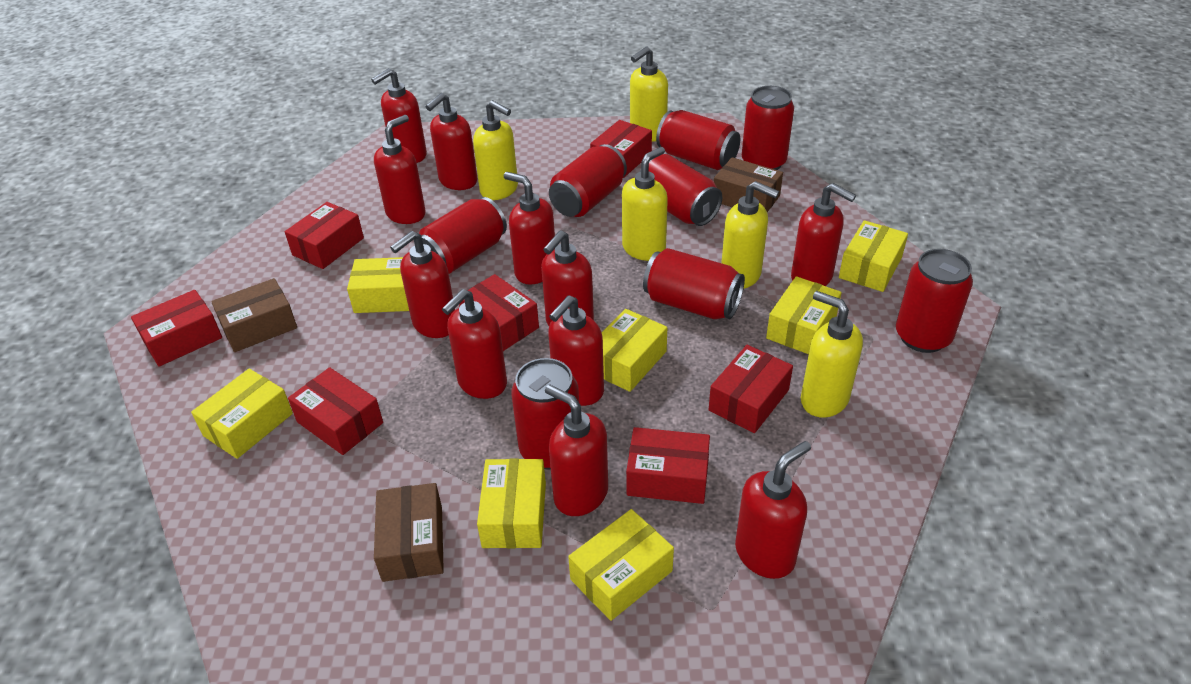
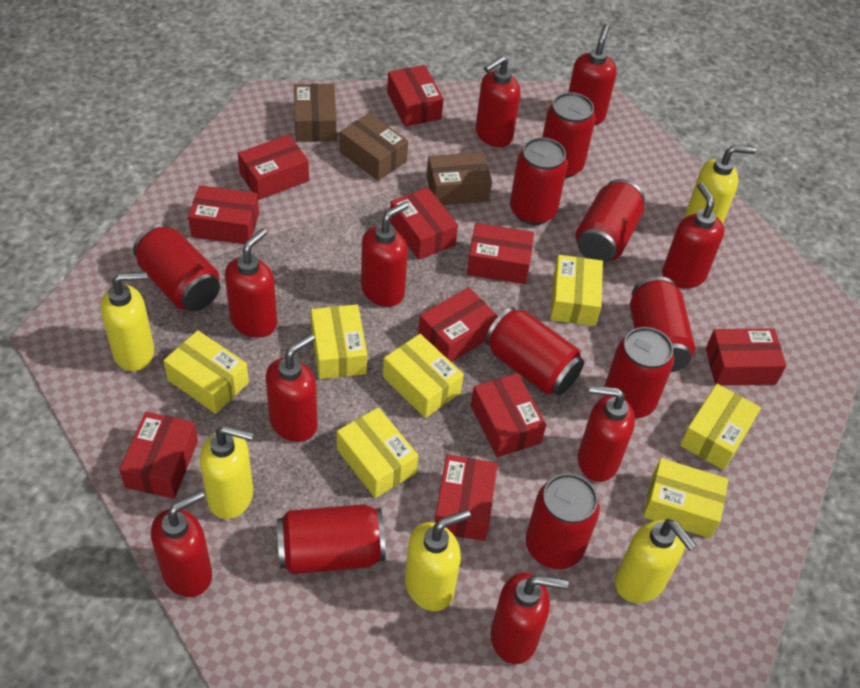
red box: [131,290,222,367] [285,202,364,269] [288,367,383,455] [459,274,539,351] [590,120,652,178] [626,427,710,504] [709,345,793,433] = 7 -> [119,412,198,499] [188,185,259,244] [238,135,309,200] [387,65,443,127] [390,187,458,260] [418,287,498,362] [435,454,498,541] [467,223,534,284] [471,373,546,457] [706,328,786,386] = 10
red can: [419,197,507,274] [511,358,579,469] [549,144,627,217] [640,154,722,226] [643,248,745,319] [656,110,740,170] [742,86,794,170] [896,249,973,353] = 8 -> [133,224,220,311] [277,504,386,575] [485,307,584,396] [510,137,568,225] [526,473,600,569] [542,92,596,178] [576,179,645,263] [604,327,674,418] [630,277,695,373] = 9
red soap dispenser: [371,68,427,163] [374,115,426,224] [390,231,455,338] [425,93,477,190] [442,289,507,399] [504,172,555,285] [541,230,594,326] [545,384,608,516] [548,295,604,406] [735,441,811,579] [791,183,856,286] = 11 -> [151,490,212,597] [225,228,277,338] [266,334,318,442] [361,202,409,307] [476,56,521,147] [491,572,569,664] [568,24,617,125] [578,385,635,482] [662,182,724,289] = 9

